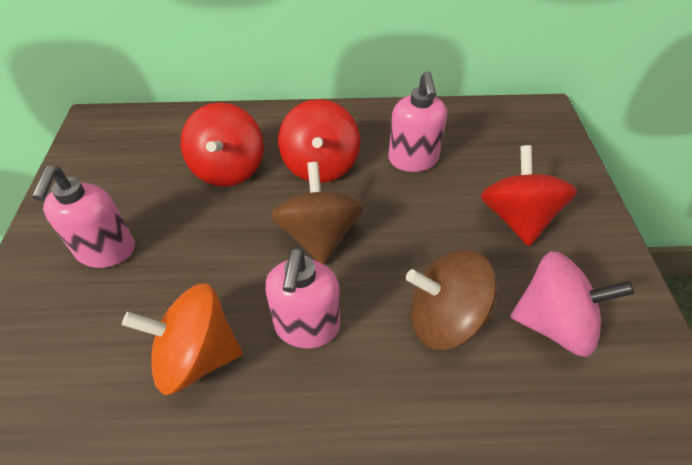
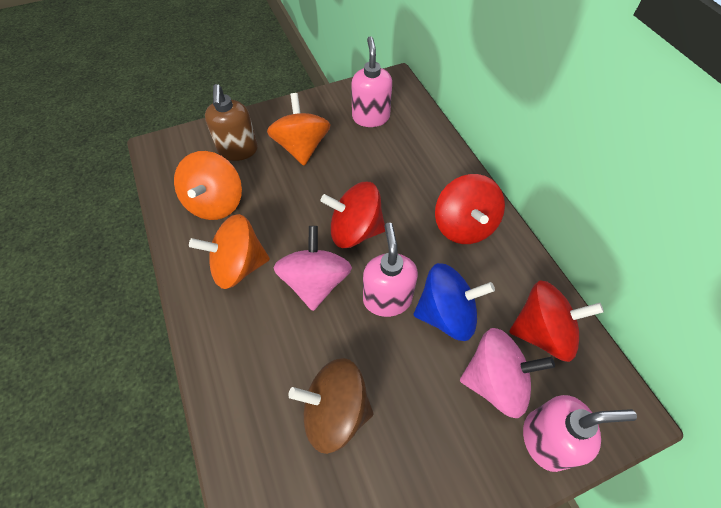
blue spinning top: none = 0 -> [414,263,495,341] = 1
brown soap dispenser: none = 0 -> [205,84,258,161] = 1
brown spinning top: [271,162,364,264] [406,249,497,350] = 2 -> [288,358,374,454] = 1
orange spinning top: [122,283,242,395] = 1 -> [174,151,242,220] [189,214,270,289] [267,93,331,166] = 3
pink spinning top: [510,251,634,357] = 1 -> [273,226,352,311] [460,328,555,418] = 2

